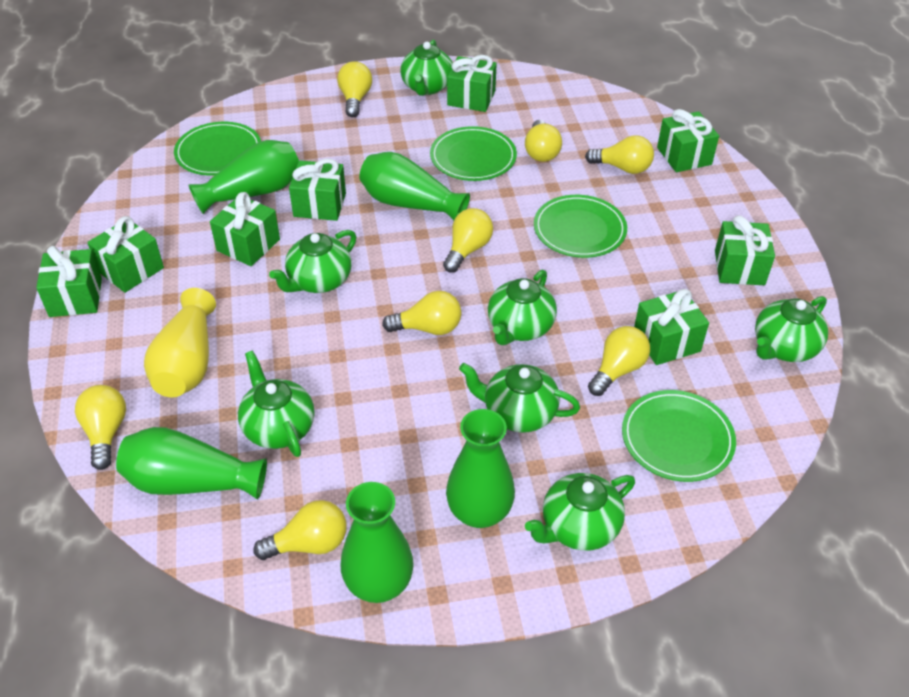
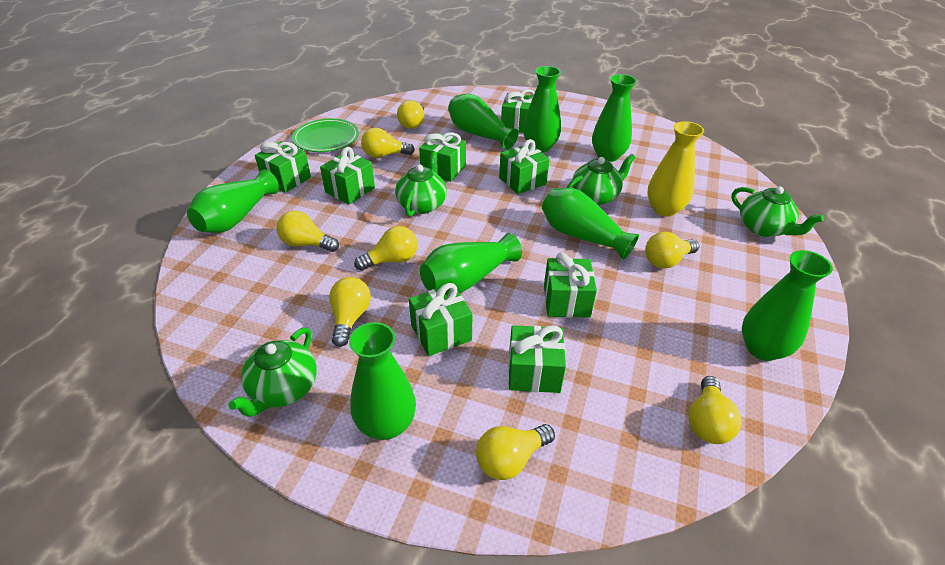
green plate: [174,122,261,176] [430,126,517,181] [534,195,627,258] [622,390,736,482] = 4 -> [292,118,359,152] = 1
green teapot: [238,350,315,457] [269,230,356,293] [400,40,453,96] [459,363,580,433] [488,270,557,345] [525,473,635,551] [755,296,828,362] = 7 -> [229,327,317,417] [395,151,447,217] [566,154,636,205] [731,187,824,237] = 4
green vase: [116,427,267,500] [188,140,299,214] [341,482,414,603] [359,152,470,220] [446,409,515,528] = 5 -> [187,169,279,233] [349,322,416,440] [420,233,522,294] [448,94,519,150] [523,66,561,152] [542,188,639,260] [592,74,637,162] [742,250,833,361] = 8

